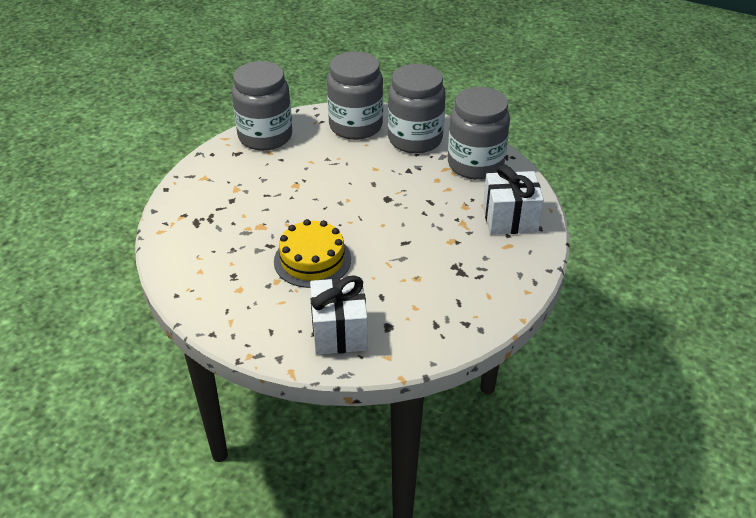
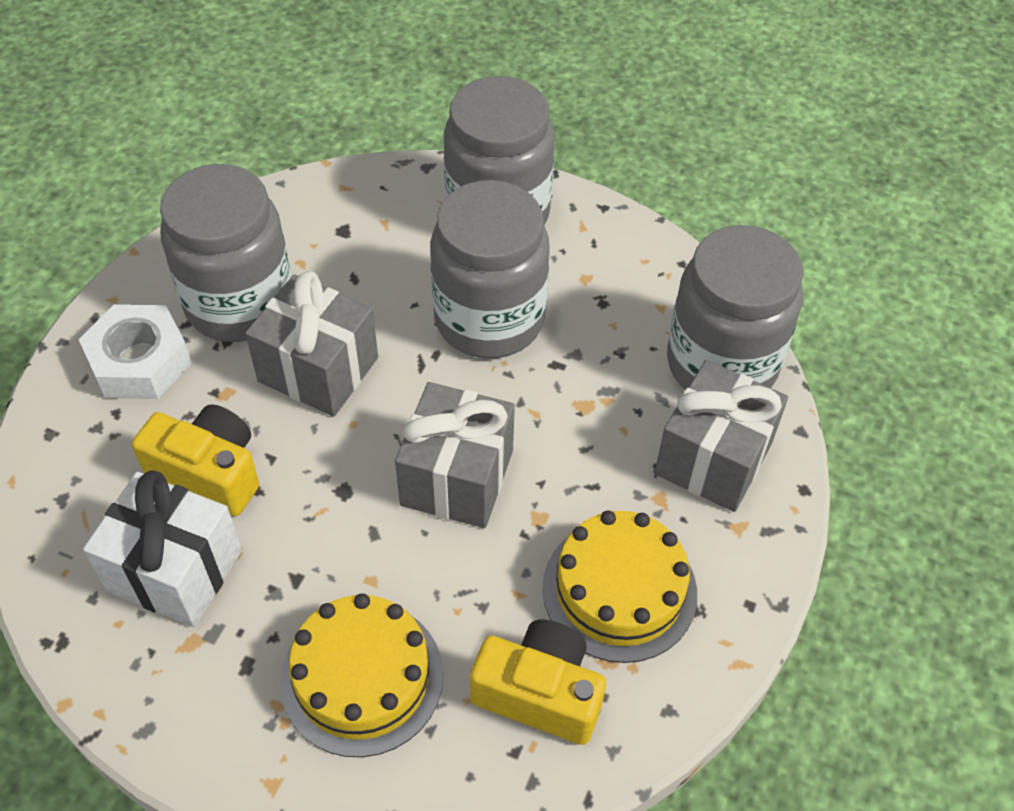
grey gift: none = 0 -> [245,271,378,417] [395,382,515,528] [655,360,788,512] = 3
white gift: [310,275,368,355] [483,164,544,235] = 2 -> [83,470,242,627] = 1
white nut: none = 0 -> [78,304,192,399] = 1
yellow cake: [274,219,351,288] = 1 -> [280,593,443,757] [542,510,697,663] = 2
yellow camera: none = 0 -> [132,404,259,516] [470,620,606,745] = 2

